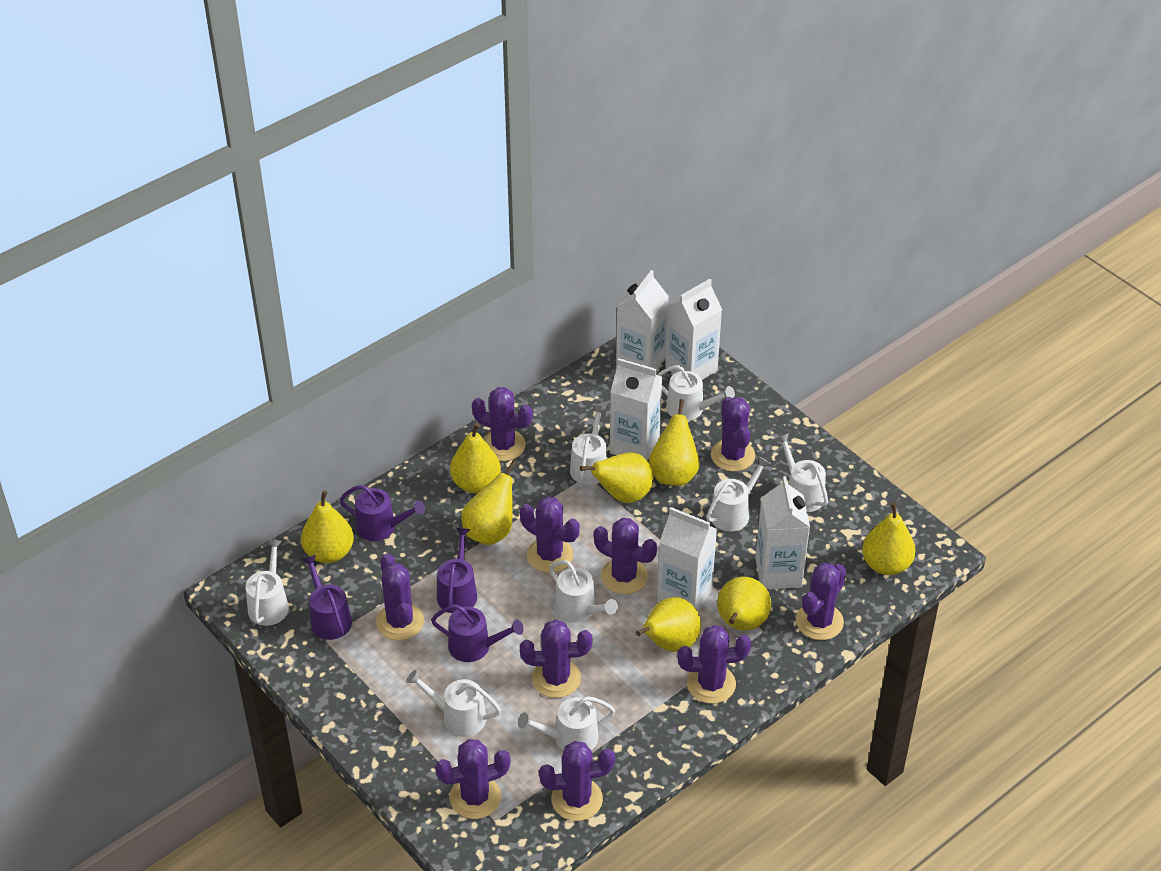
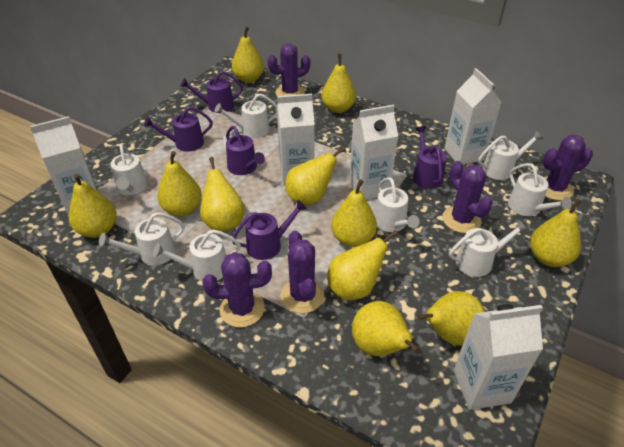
purple cactus: [376,553,424,640] [435,739,511,819] [472,387,533,461] [520,496,580,573] [520,619,592,698] [539,741,615,821] [594,518,657,594] [677,625,751,704] [711,397,755,472] [796,563,846,640] = 10 -> [202,252,272,327] [267,43,310,96] [281,231,324,313] [442,161,493,233] [543,135,593,201] = 5
purple watering can: [302,555,352,640] [340,485,425,541] [431,605,524,662] [437,528,477,613] = 4 -> [144,106,213,152] [180,71,243,113] [226,126,265,175] [233,200,307,260] [413,126,447,189] = 5
yellow pear: [301,491,354,563] [450,423,501,493] [461,460,517,545] [580,452,654,503] [636,597,701,652] [649,399,700,486] [717,577,771,631] [862,502,916,575] = 8 -> [69,174,117,238] [157,151,202,216] [200,157,245,232] [232,27,264,83] [285,147,346,205] [321,54,356,113] [327,230,398,300] [331,179,377,247] [352,301,420,356] [417,291,485,345] [530,199,582,267] = 11

